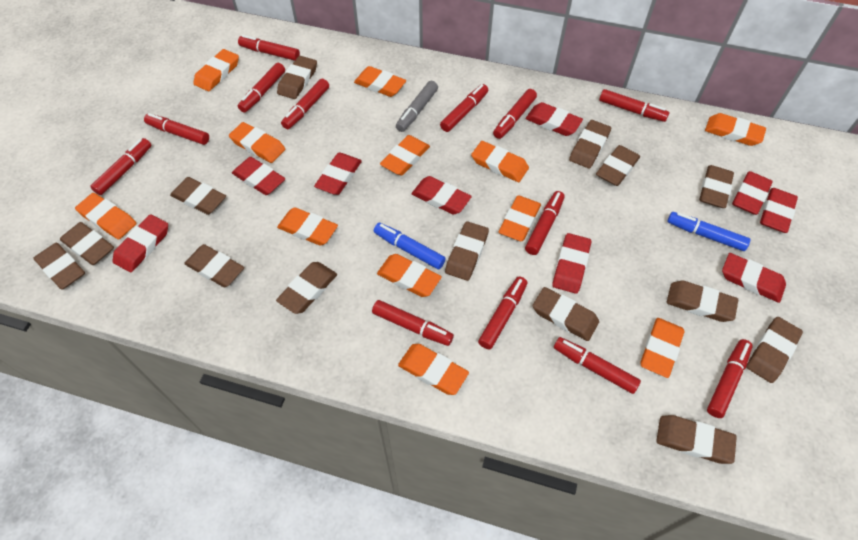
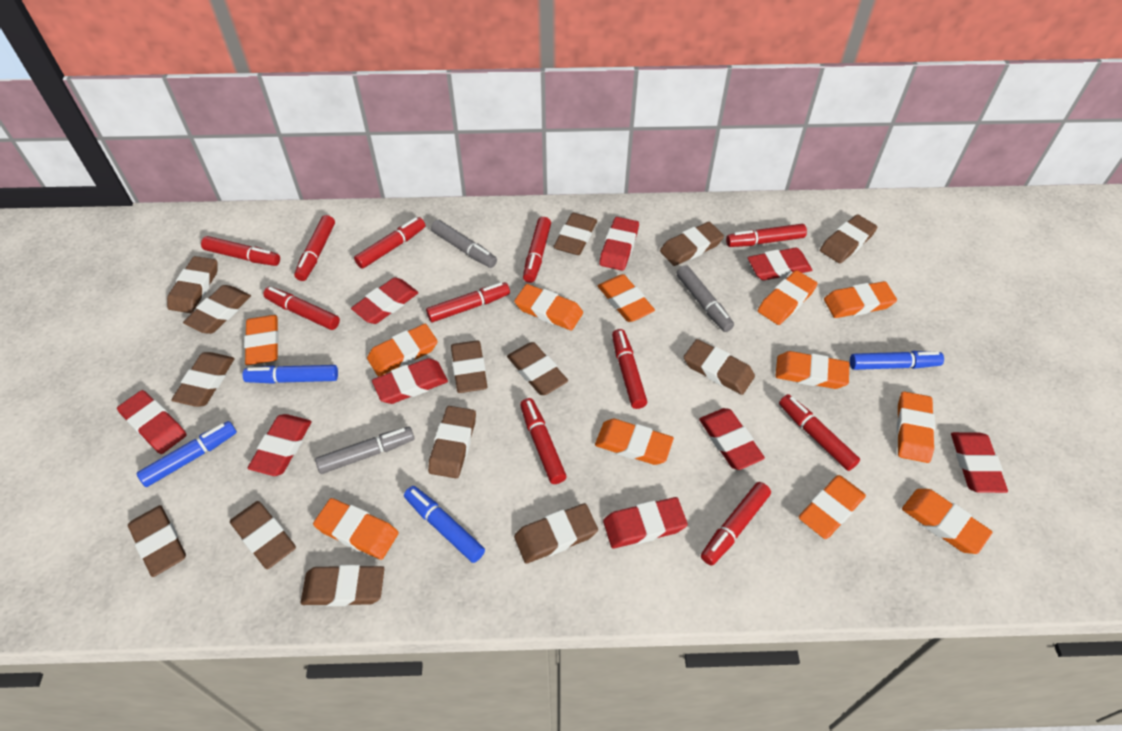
blue marker: [374,223,446,269] [667,212,751,251] = 2 -> [136,421,237,487] [243,365,338,384] [404,486,485,563] [850,351,944,370] = 4
grey marker: [396,81,438,132] = 1 -> [315,427,414,474] [431,220,497,268] [677,265,734,332] = 3
red marker: [90,138,151,195] [144,113,209,145] [238,35,300,61] [238,63,285,113] [281,79,329,129] [372,300,454,346] [440,84,488,132] [478,276,527,349] [493,89,537,139] [525,191,565,255] [554,337,641,394] [599,89,669,122] [707,339,753,418] = 13 -> [201,236,280,266] [263,287,340,330] [294,215,335,281] [354,217,425,269] [426,282,510,323] [520,398,567,484] [523,217,551,283] [612,329,647,409] [701,482,771,566] [726,224,807,247] [779,394,860,471] = 11

